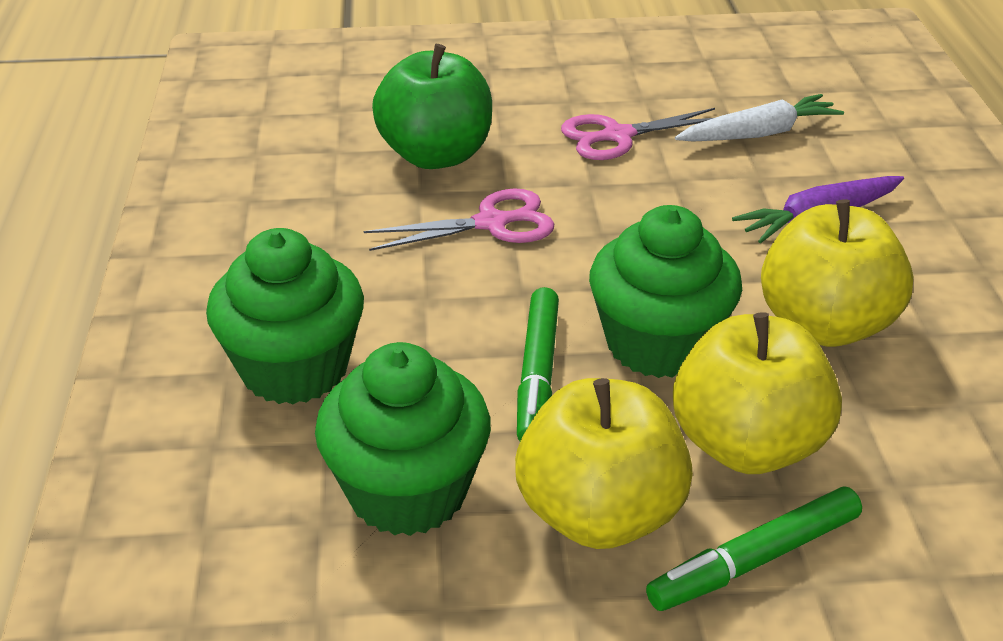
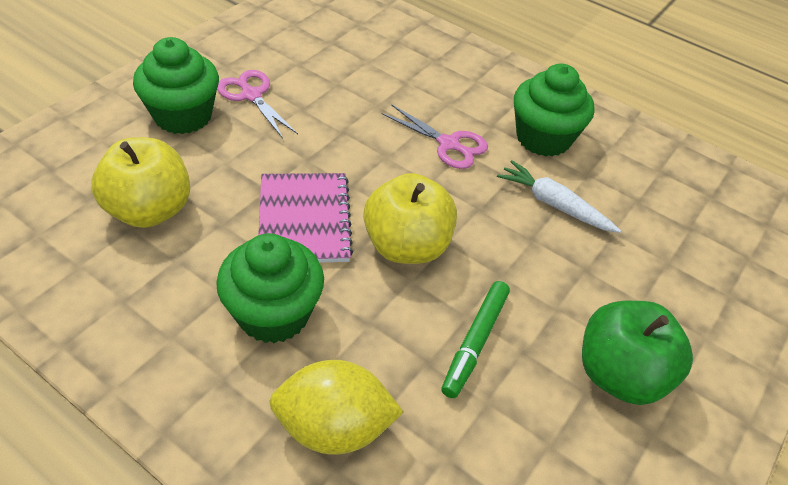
green marker: [517,287,559,441] [646,487,862,611] = 2 -> [441,281,510,398] = 1
pink notebook: none = 0 -> [259,173,353,263] = 1
purple carrot: [732,176,904,244] = 1 -> none = 0
yellow apple: [515,378,693,549] [673,312,842,474] [761,199,913,347] = 3 -> [91,137,190,228] [363,173,457,264] = 2
yellow lemon: none = 0 -> [269,360,403,455] = 1

